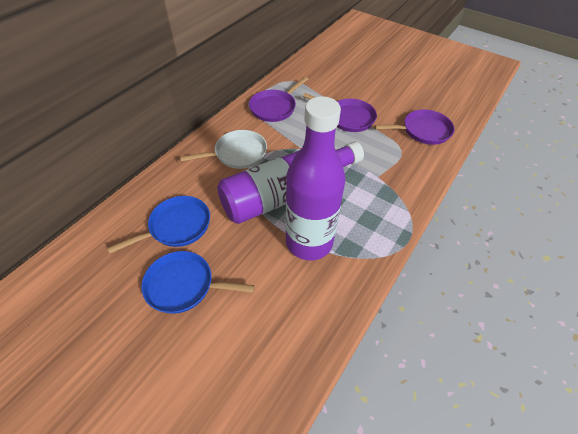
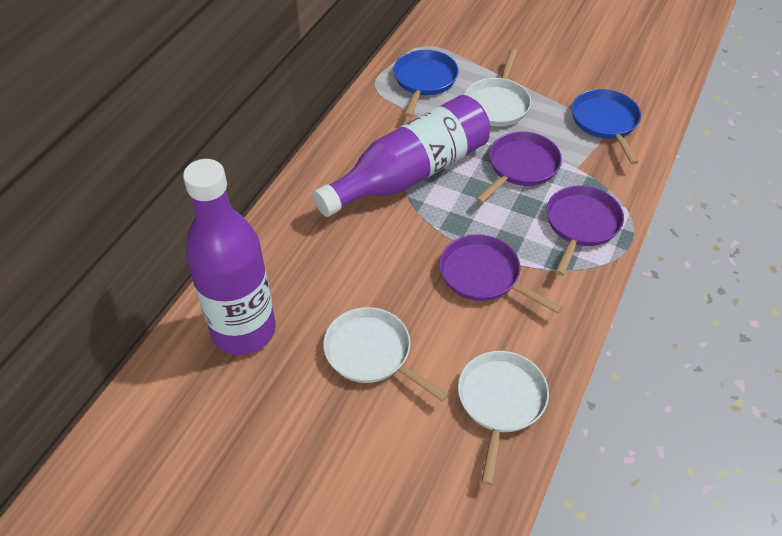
white pan: [180,130,267,169] = 1 -> [323,307,449,402] [458,351,549,485] [464,49,531,126] = 3

